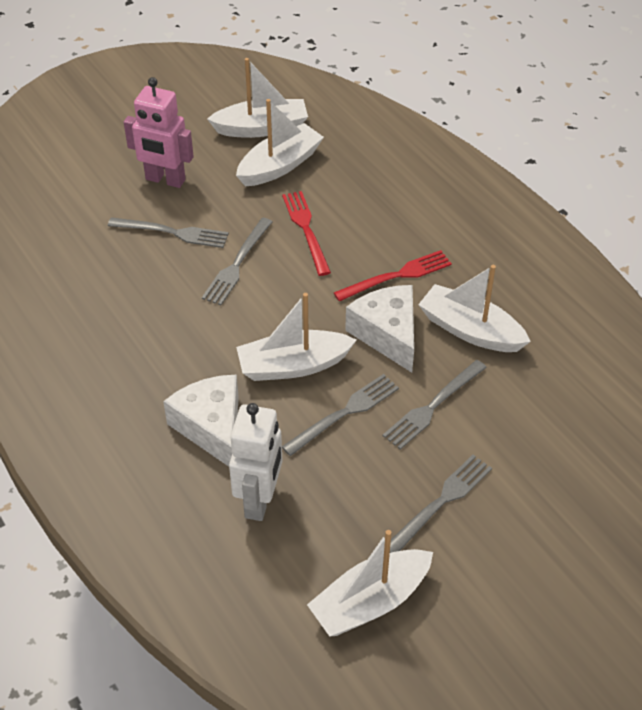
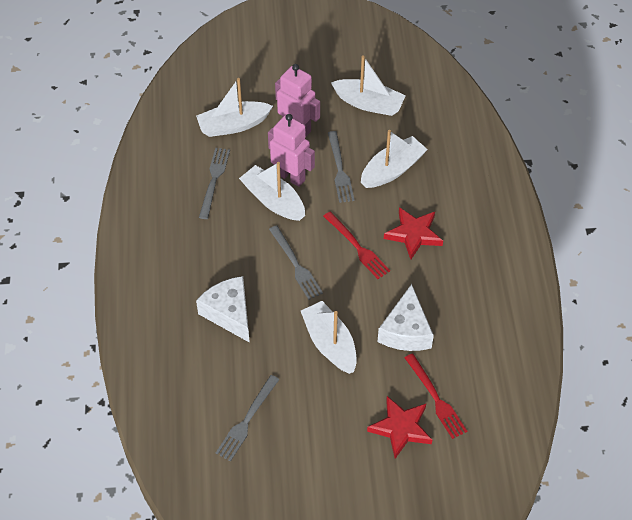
grey fork: [108,217,229,248] [202,218,273,305] [282,374,399,456] [382,360,487,450] [390,455,492,553] = 5 -> [199,148,230,219] [216,375,280,461] [269,225,323,300] [328,131,355,203] = 4
pink robot: [124,77,194,188] = 1 -> [268,114,315,187] [275,64,320,136] = 2
red star: none = 0 -> [367,396,432,459] [384,207,443,259] = 2
white robot: [229,403,283,521] = 1 -> none = 0

